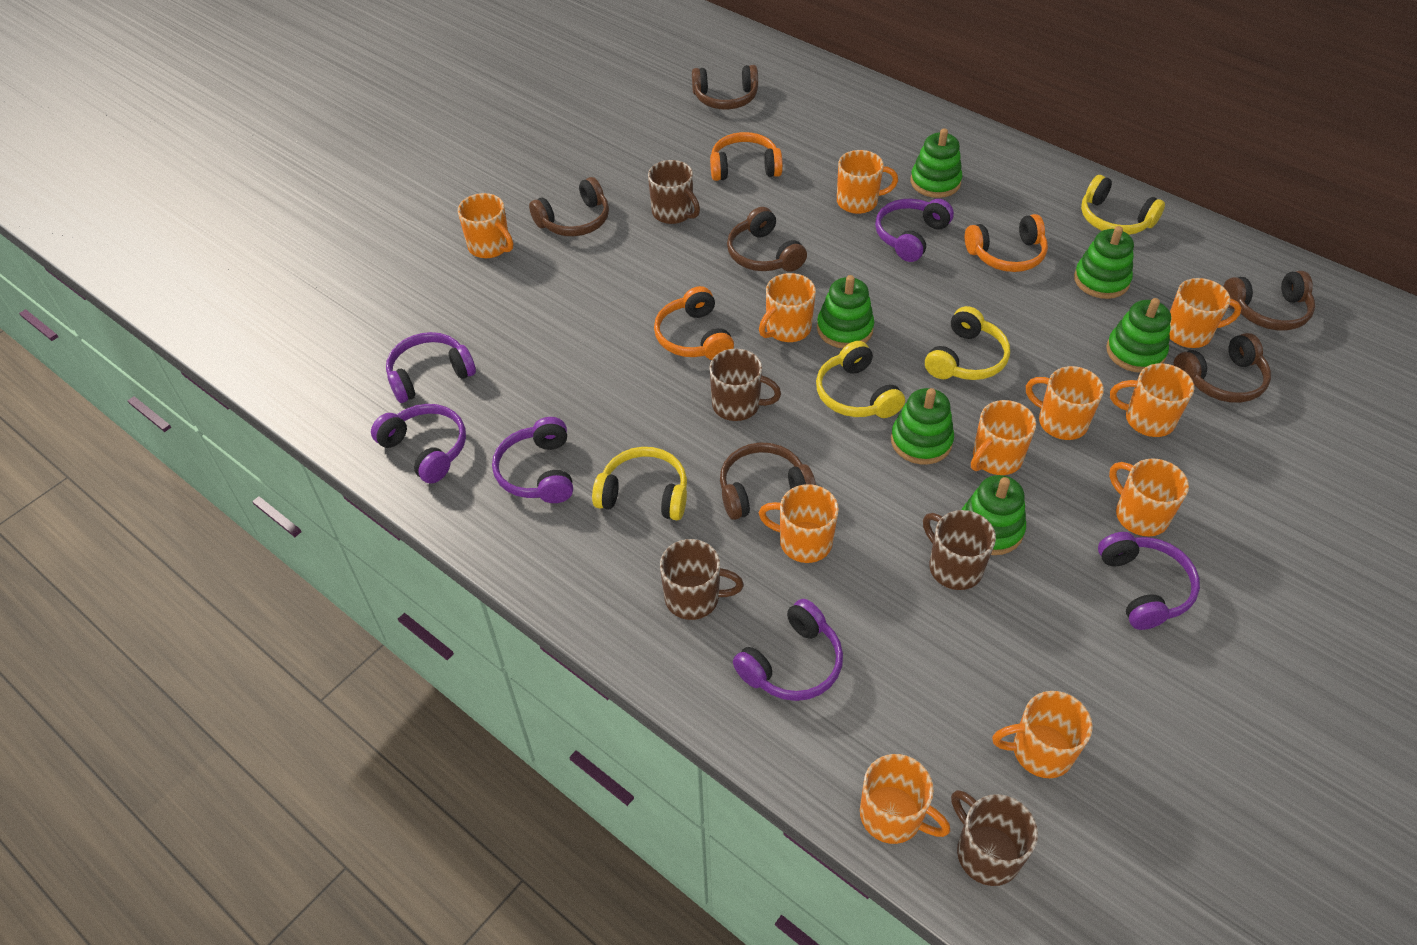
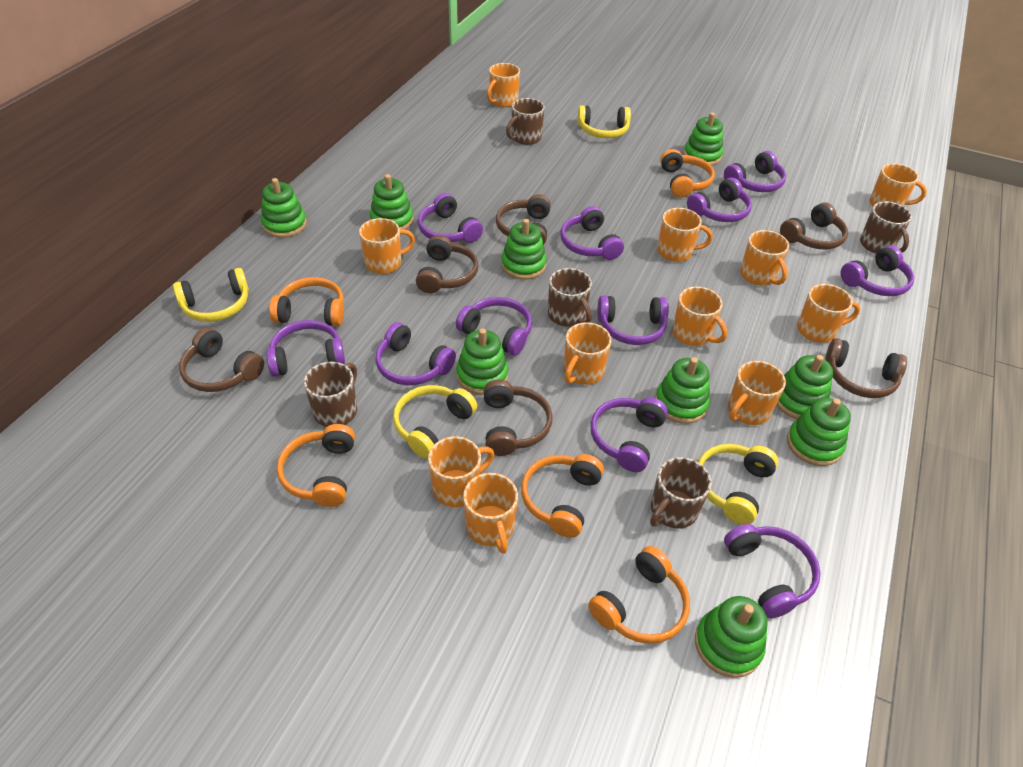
green stacking toy: [817,275,874,348] [891,388,954,464] [910,128,962,198] [962,475,1026,555] [1074,226,1134,299] [1106,298,1171,373] = 6 -> [261,178,307,238] [370,174,413,230] [456,328,508,395] [501,219,547,280] [655,357,710,424] [684,112,723,166] [695,596,767,678] [776,355,833,419] [787,398,851,466] = 9
orange headphones: [654,286,734,360] [710,132,783,181] [965,214,1048,272] = 3 -> [269,277,344,326] [277,424,355,507] [521,454,604,538] [588,546,690,644] [660,149,715,197] = 5
purple headphones: [371,404,466,484] [386,332,476,403] [492,417,573,503] [733,599,843,701] [875,199,954,262] [1098,532,1200,630] = 6 -> [266,320,345,377] [375,322,456,385] [418,193,483,243] [456,297,532,356] [561,206,624,260] [590,397,668,472] [597,296,669,345] [687,177,752,222] [724,151,786,192] [724,524,821,618] [841,246,914,296] = 11

